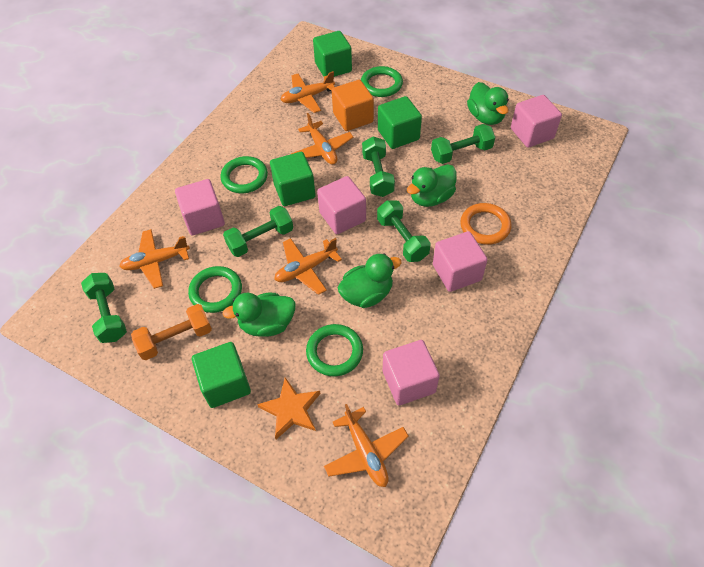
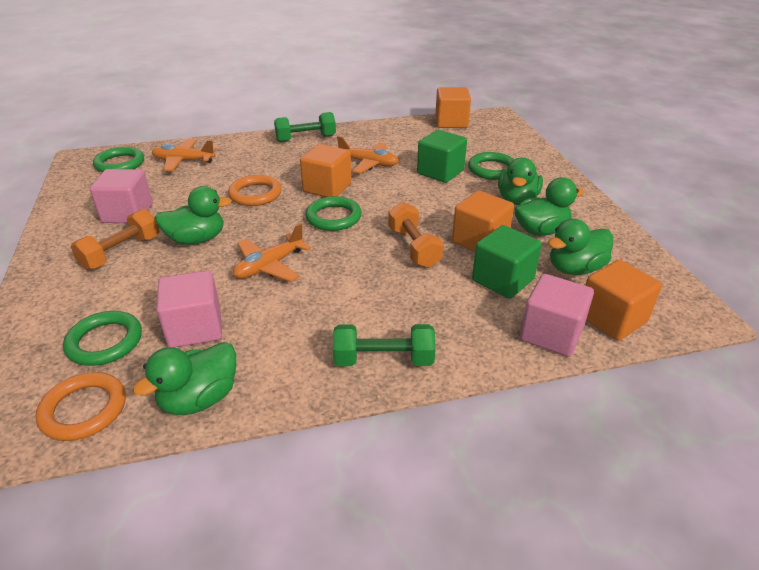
green cube: [192,342,251,408] [270,152,316,206] [313,31,352,77] [378,96,422,149] = 4 -> [417,130,467,183] [472,225,542,299] = 2
green duck: [223,293,296,337] [338,253,402,308] [407,164,457,207] [467,82,509,125] = 4 -> [133,342,236,415] [155,186,232,245] [498,157,543,205] [514,177,584,236] [548,219,613,275] = 5
green dumbbell: [81,273,127,343] [223,206,293,257] [362,137,395,197] [377,200,431,262] [431,124,495,164] = 5 -> [274,112,336,142] [333,324,436,366] = 2
orange cube: [332,80,374,131] = 1 -> [300,144,352,197] [435,87,471,128] [452,190,514,252] [585,260,662,341] = 4
orange dumbbell: [131,304,212,360] = 1 -> [71,209,160,270] [388,202,444,268] = 2
orange plane: [119,229,190,289] [274,238,342,295] [280,71,335,113] [291,113,353,165] [324,404,409,487] = 5 -> [152,139,216,171] [233,223,311,282] [337,136,399,174] = 3
orange ring: [460,203,512,245] = 1 -> [36,372,126,441] [228,175,282,206] = 2
orange star: [257,377,321,439] = 1 -> none = 0
pink cube: [175,179,225,235] [317,176,366,234] [383,340,440,406] [433,231,488,292] [511,95,562,148] = 5 -> [90,169,153,223] [156,270,222,348] [520,274,594,357] = 3

